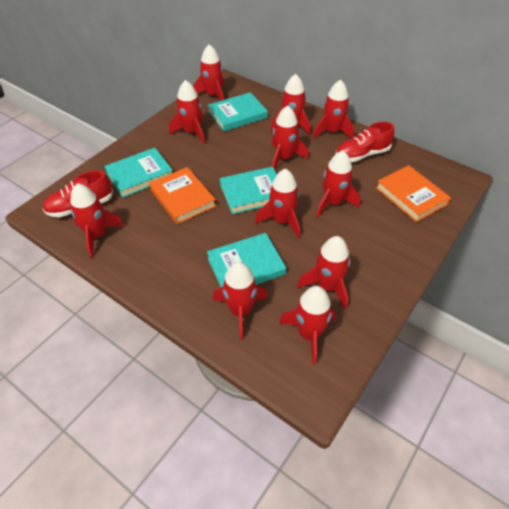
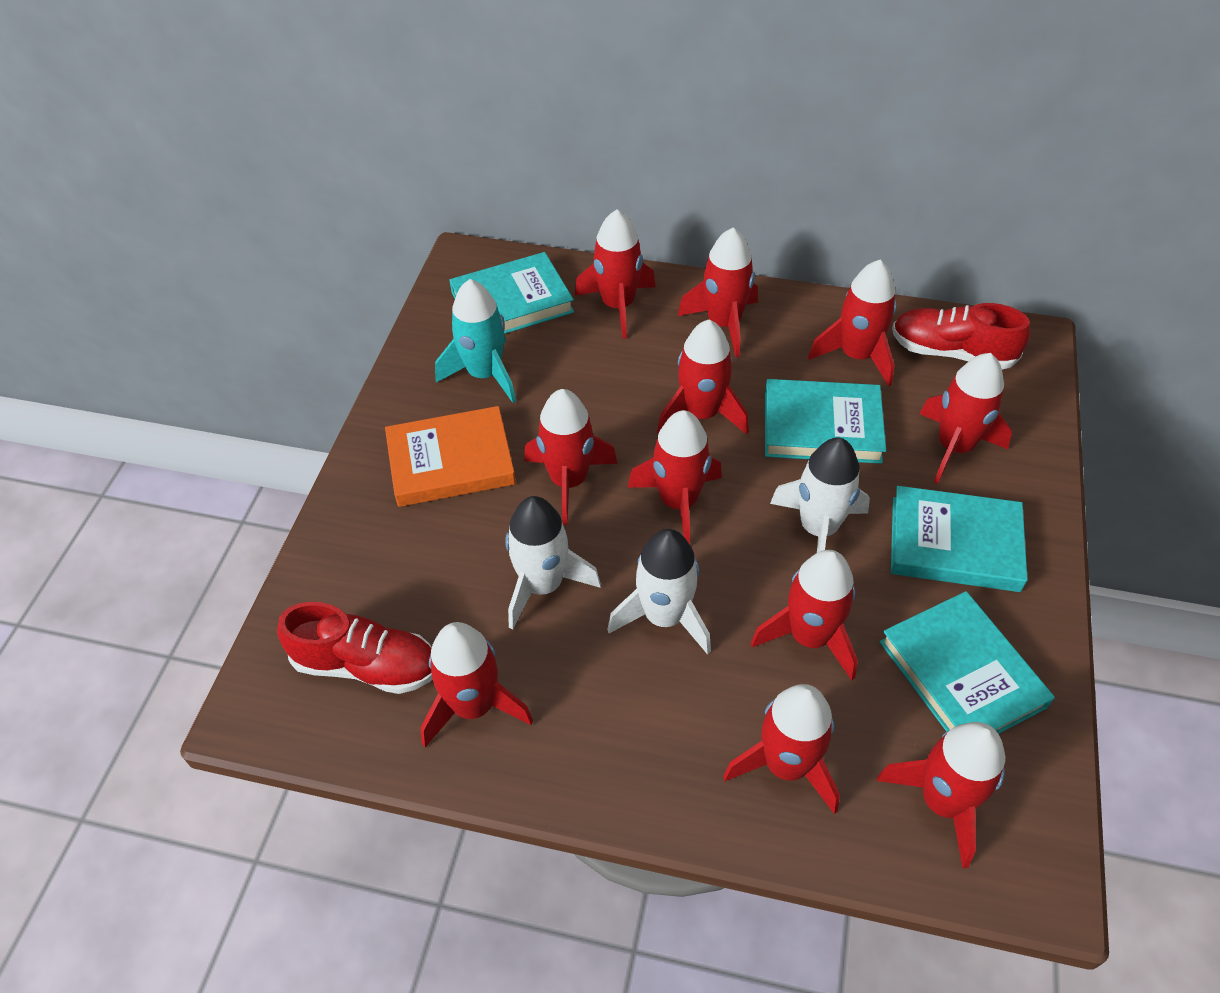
orange book: [149,167,216,224] [376,165,451,222] = 2 -> [385,406,516,507] = 1
turquoise rocket: none = 0 -> [435,279,516,403] = 1
white rocket: none = 0 -> [505,496,601,630] [607,529,711,655] [770,438,870,553] = 3

